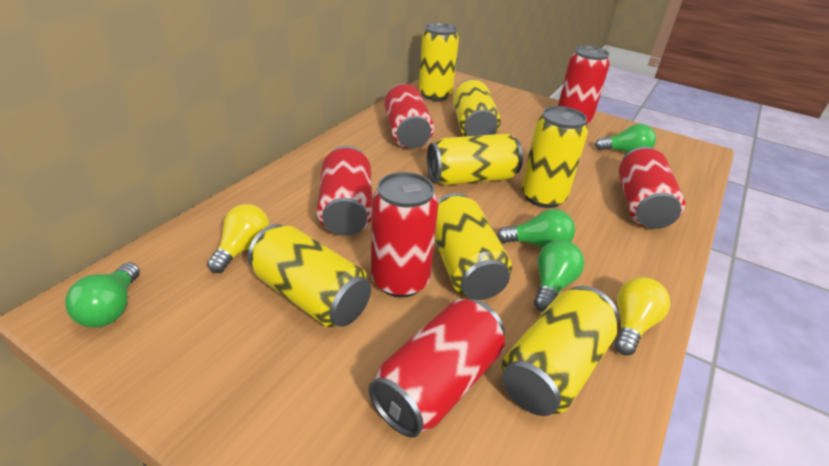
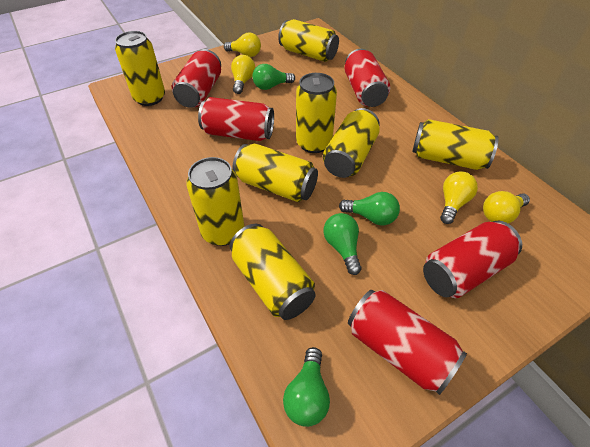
red can: [317,146,372,236] [369,299,505,438] [371,172,438,298] [384,84,434,149] [558,46,610,125] [619,147,685,229] = 6 -> [172,49,221,108] [198,97,274,141] [345,49,390,107] [348,290,467,395] [423,221,522,298] = 5
yellow can: [248,224,371,327] [419,23,459,101] [427,134,523,185] [435,193,512,300] [453,79,501,136] [502,286,619,416] [522,106,588,208] = 7 -> [115,31,165,106] [186,157,244,246] [229,224,316,320] [232,144,318,202] [278,19,339,62] [296,73,337,153] [323,108,380,178] [412,119,499,170] = 8
yellow light bulb: [207,204,269,273] [615,277,670,355] = 2 -> [224,33,261,57] [231,55,255,94] [440,172,478,224] [483,191,530,223] = 4

